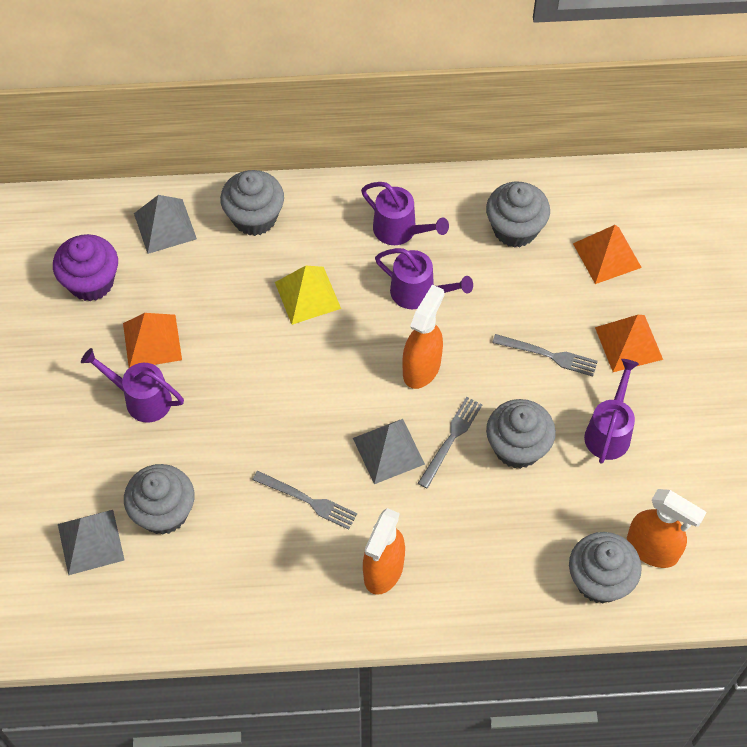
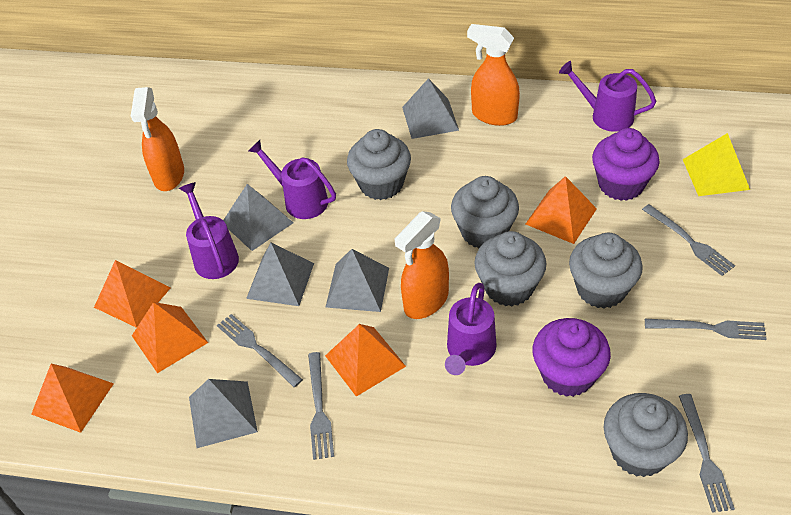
grey fork: [252,471,357,530] [418,397,483,489] [492,334,598,377] = 3 -> [217,314,303,387] [308,352,334,460] [642,204,735,276] [645,319,767,340] [679,394,735,513] = 5
grey pyramid: [58,510,125,575] [134,195,197,254] [353,419,425,484] = 3 -> [189,379,258,448] [223,184,293,251] [246,243,314,306] [326,249,389,312] [402,78,459,139] = 5
orange pyramid: [123,313,182,368] [573,225,642,284] [595,315,663,372] = 3 -> [31,364,114,433] [94,260,171,328] [132,302,208,373] [325,324,406,397] [526,176,597,244] = 5
purple cupcake: [53,234,118,301] = 1 -> [533,318,611,397] [592,128,660,201] = 2

